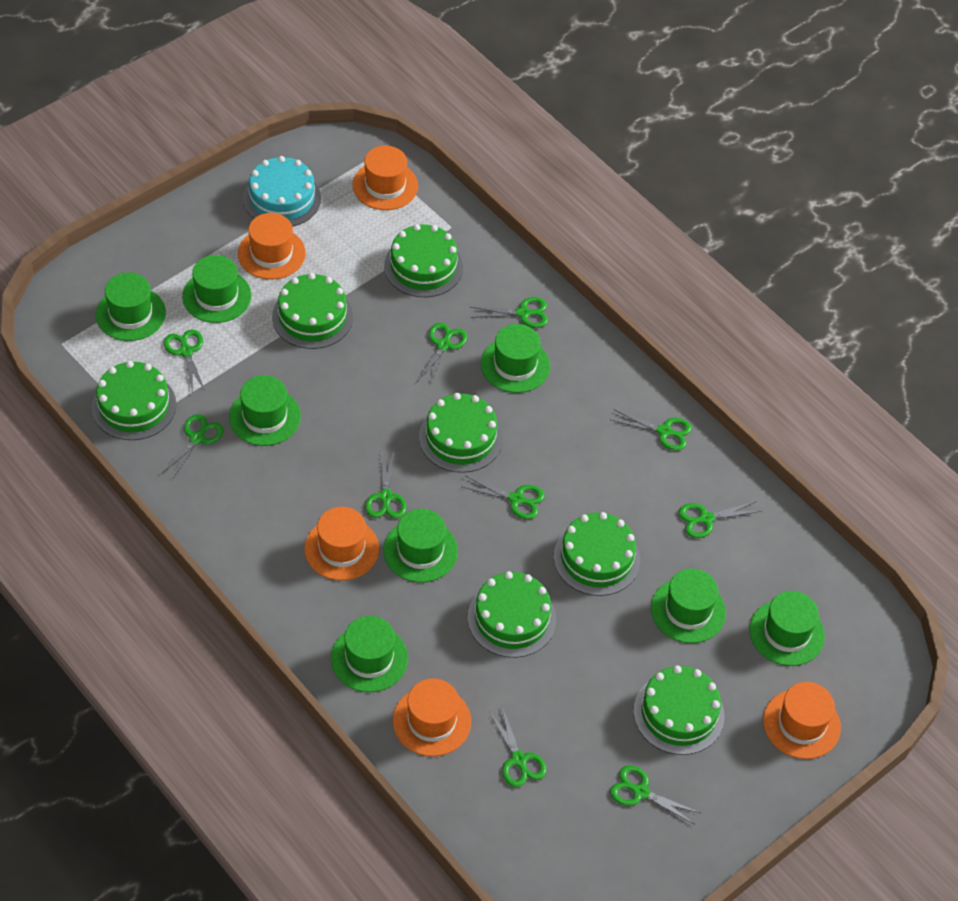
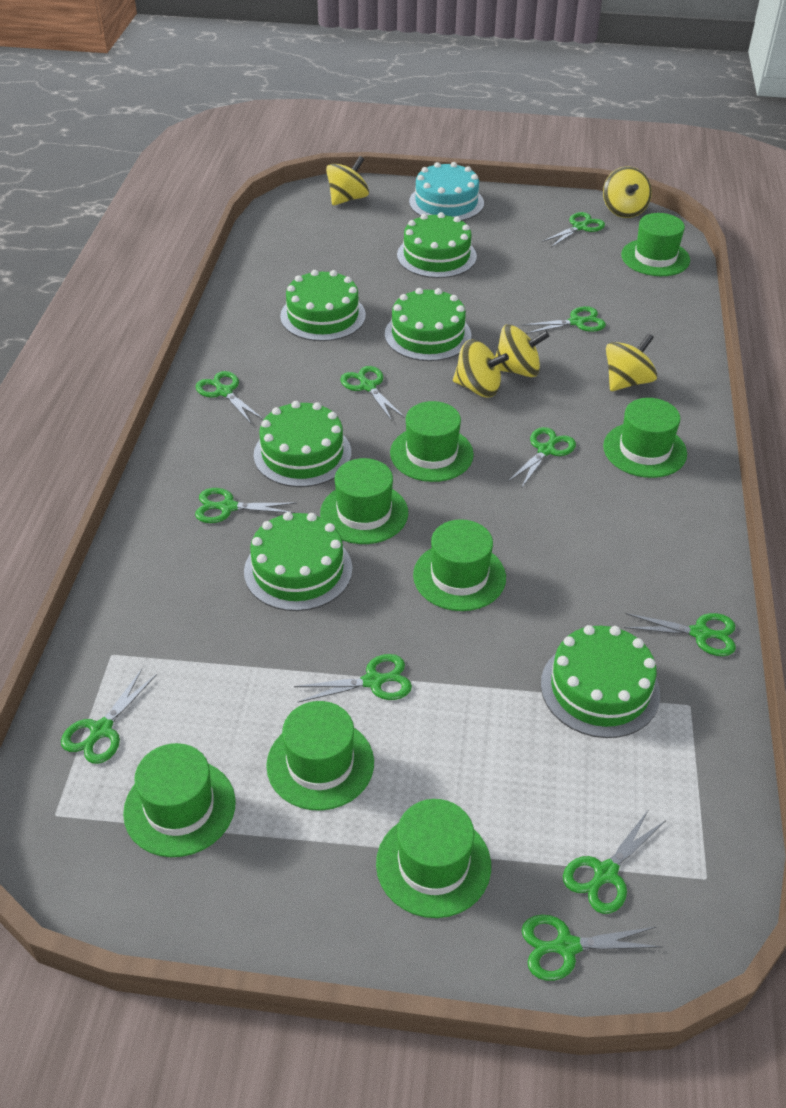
green cake: [92,361,176,440] [272,273,353,349] [384,224,463,297] [419,393,503,473] [468,571,556,658] [554,512,640,596] [634,665,724,755] = 7 -> [244,512,353,611] [253,401,351,487] [280,270,366,341] [385,288,471,361] [397,212,477,278] [541,625,660,738] = 6
green scissors: [160,414,224,480] [164,329,205,393] [365,451,407,518] [418,323,467,384] [461,476,545,519] [470,297,548,328] [489,707,547,787] [610,765,700,824] [611,409,692,451] [678,501,761,538] = 10 -> [61,669,157,764] [195,371,264,424] [195,488,297,523] [294,654,412,702] [340,366,405,421] [508,427,576,489] [521,306,606,334] [521,915,662,981] [542,212,605,247] [563,809,666,914] [624,613,736,656] = 11
orange hat: [238,213,306,280] [304,507,379,581] [353,146,418,210] [393,678,471,757] [763,682,841,759] = 5 -> none = 0
yellow spinning top: none = 0 -> [326,156,369,206] [453,340,509,397] [495,324,549,377] [603,166,652,218] [606,333,657,391] = 5

